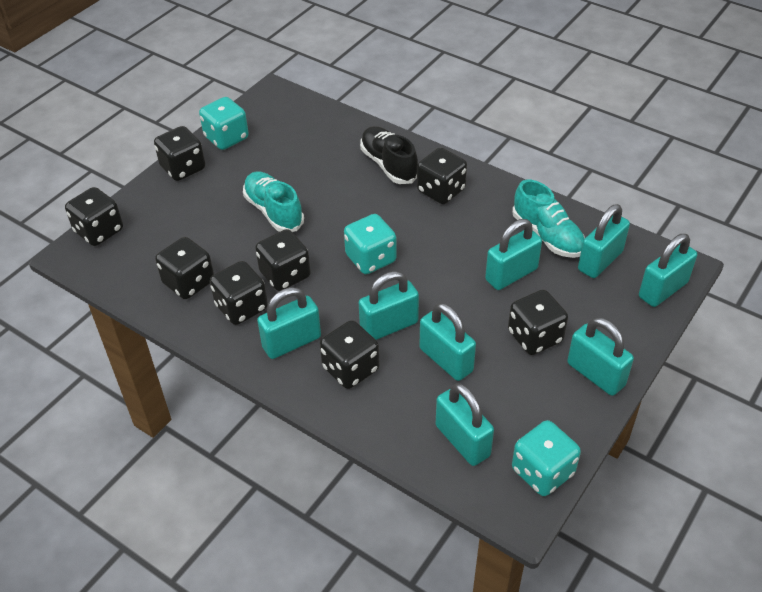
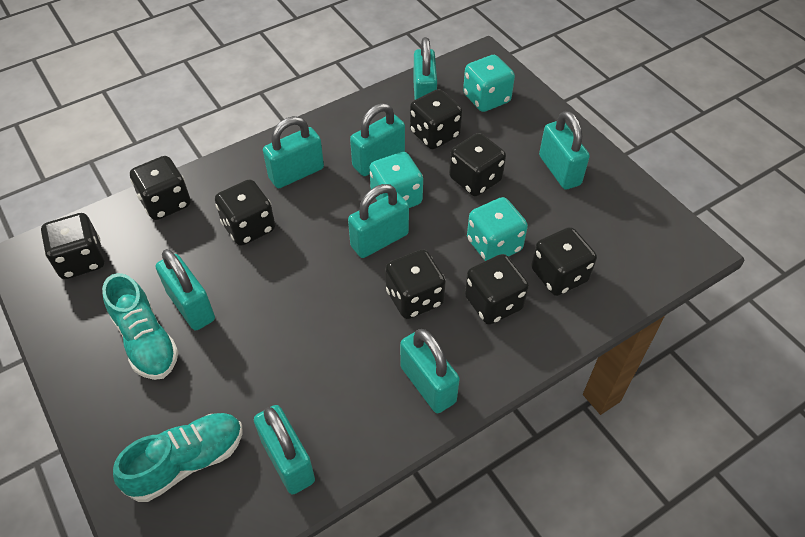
black shoe: [360,126,418,184] = 1 -> none = 0

